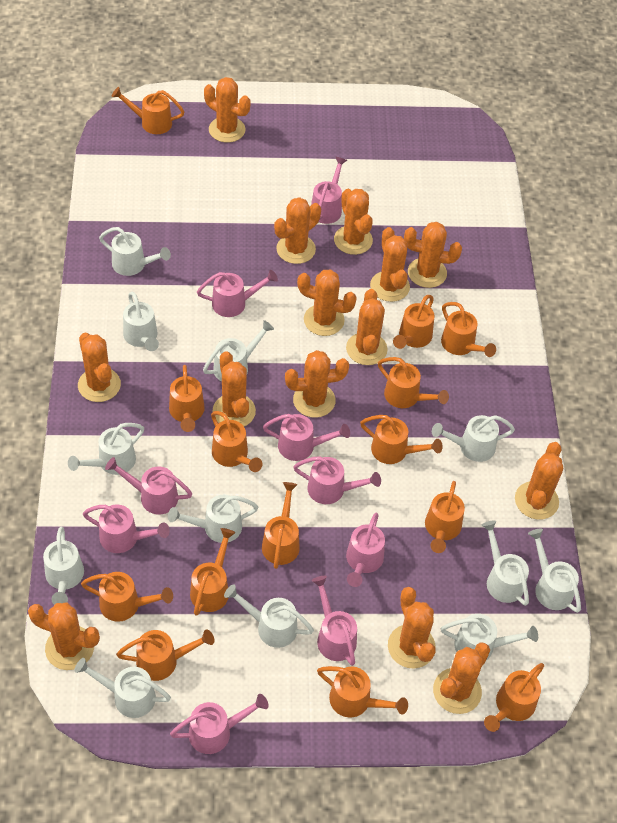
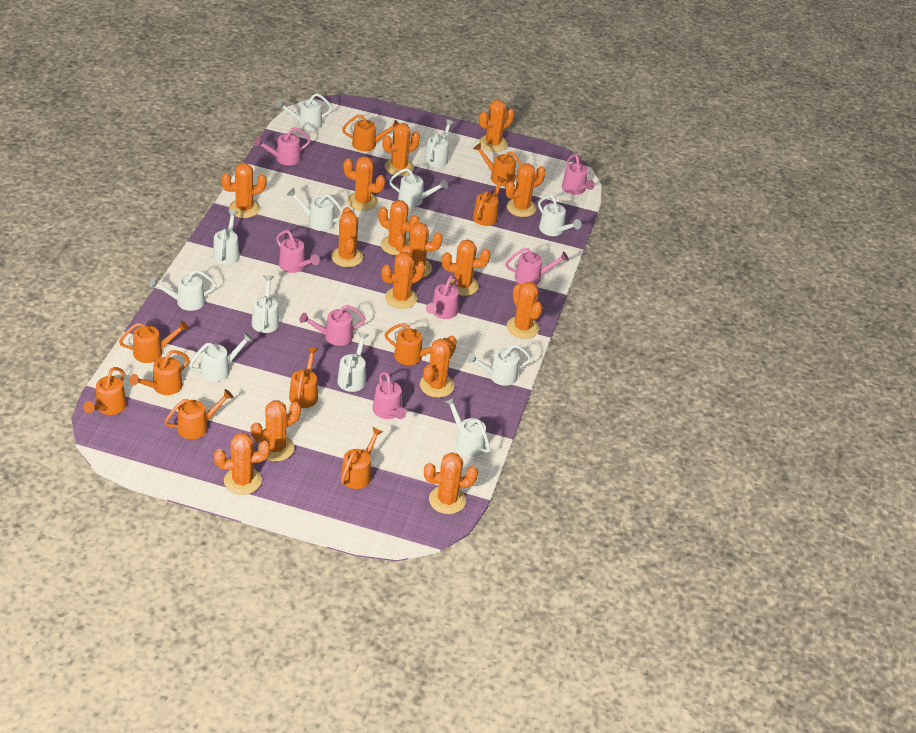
orange cactus: [28,603,100,670] [78,333,121,402] [204,77,250,143] [213,351,256,427] [274,197,321,264] [285,350,349,418] [297,269,357,336] [334,189,373,255] [346,289,387,365] [370,227,410,302] [388,587,436,669] [404,222,462,288] [433,642,490,714] [515,442,563,520] = 14 -> [214,433,270,495] [221,163,267,218] [251,400,301,462] [331,207,363,267] [343,156,385,211] [378,200,419,255] [381,252,425,309] [382,123,420,176] [395,222,443,277] [420,335,457,398] [424,452,478,514] [442,239,490,296] [479,100,514,152] [505,164,546,217] [507,282,542,339] = 15
orange watering can: [81,572,173,622] [112,87,185,134] [116,630,214,681] [169,365,205,432] [190,528,235,616] [211,411,262,472] [262,482,300,569] [317,666,408,718] [360,415,443,464] [378,357,449,408] [393,295,435,349] [425,481,465,553] [441,302,496,357] [484,663,544,732] = 14 -> [83,367,127,415] [119,321,189,363] [130,350,189,395] [165,389,233,439] [289,347,318,408] [341,427,383,489] [342,114,398,151] [384,323,447,365] [473,143,522,186] [473,176,506,226] = 10
pink watering can: [83,505,170,553] [105,457,192,515] [170,694,269,754] [197,270,278,317] [263,414,350,461] [293,456,381,504] [311,157,347,224] [312,576,357,666] [346,513,385,587] = 9 -> [254,127,310,165] [276,230,320,273] [299,305,365,346] [373,372,406,419] [426,275,459,319] [505,248,569,285] [562,154,595,195] = 7

